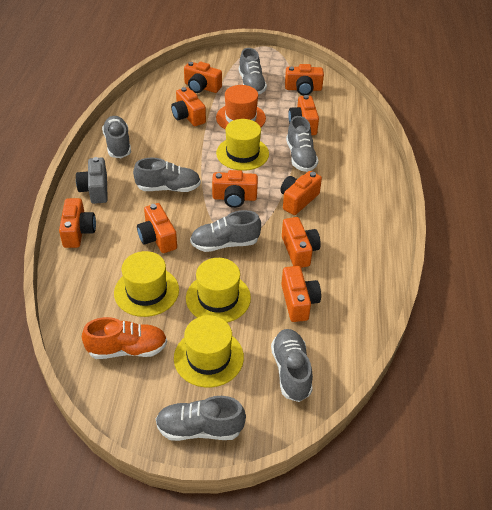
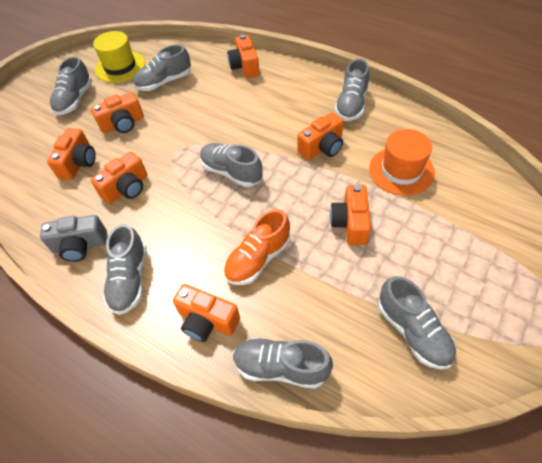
orange camera: [59,198,96,248] [137,203,177,253] [171,87,206,126] [184,62,222,93] [212,170,258,208] [280,171,322,215] [281,266,321,322] [282,217,321,268] [285,64,324,95] [288,95,319,135] = 10 -> [47,128,96,180] [91,92,144,133] [91,152,147,204] [173,284,240,342] [227,35,260,78] [297,112,344,160] [330,185,371,245] = 7
yellow hat: [114,251,179,317] [174,315,244,388] [186,258,251,323] [216,119,269,171] = 4 -> [93,31,145,83] = 1

